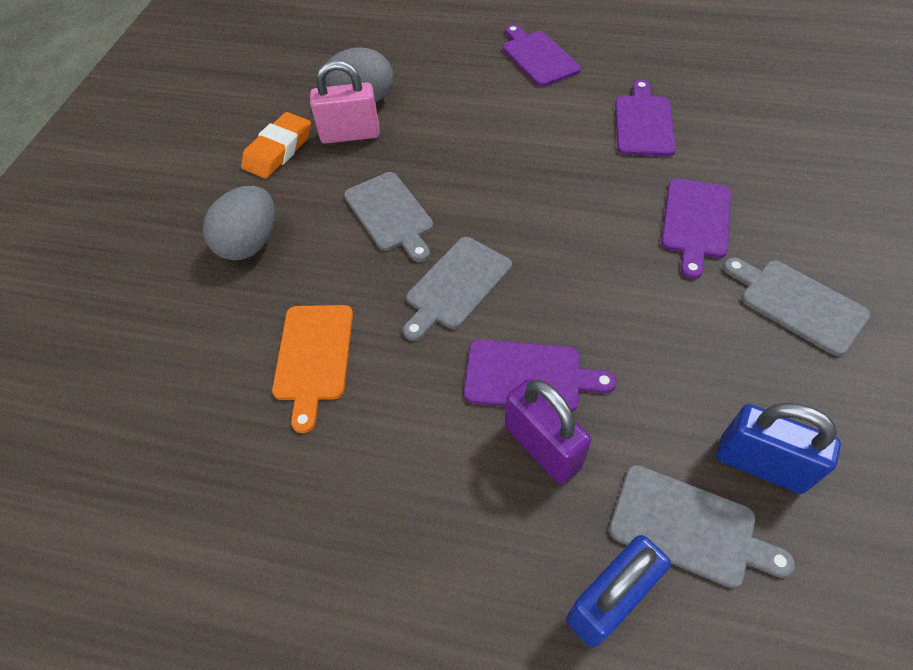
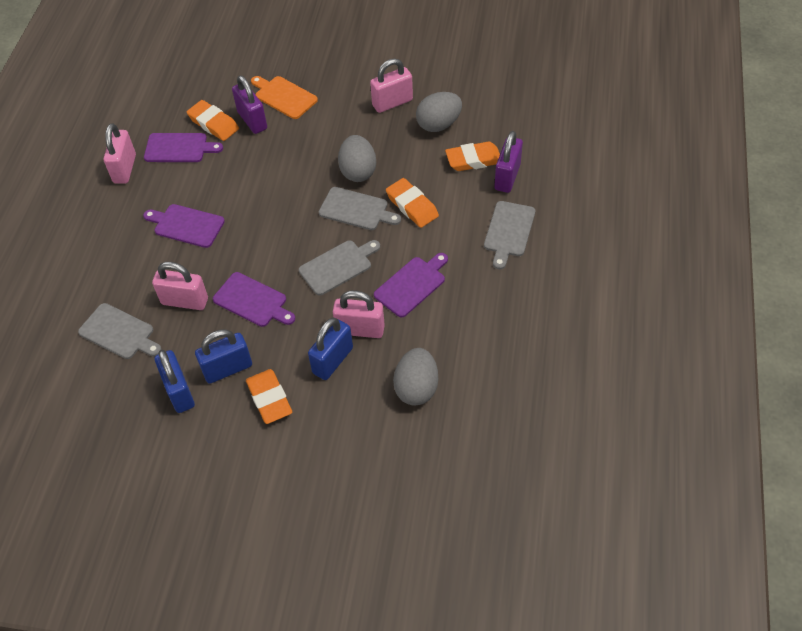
blue padlock: [566,535,671,648] [716,403,841,494] = 2 -> [155,350,195,413] [195,330,252,384] [308,318,353,380] = 3
grey egg: [203,186,275,260] [325,47,393,102] = 2 -> [338,135,376,182] [393,348,438,405] [416,92,462,132] = 3
orange eraser: [241,112,311,179] = 1 -> [187,100,239,141] [246,369,292,424] [386,178,439,228] [445,142,500,171] = 4
pink padlock: [310,60,380,144] = 1 -> [104,123,136,184] [152,262,208,310] [333,290,385,338] [370,59,413,113] = 4
purple padlock: [505,379,591,484] = 1 -> [232,75,267,134] [494,131,523,193] = 2

